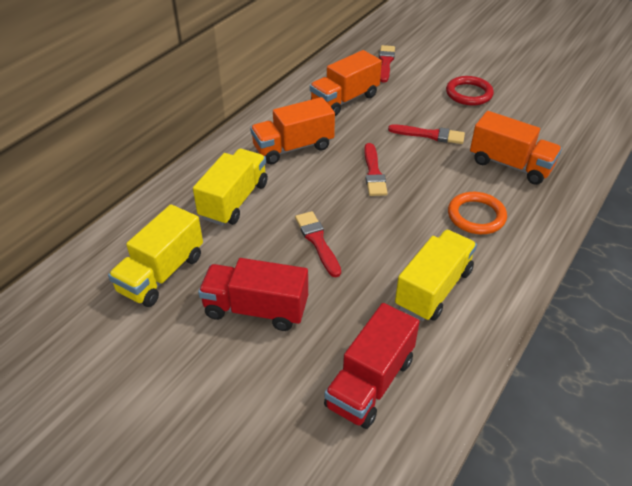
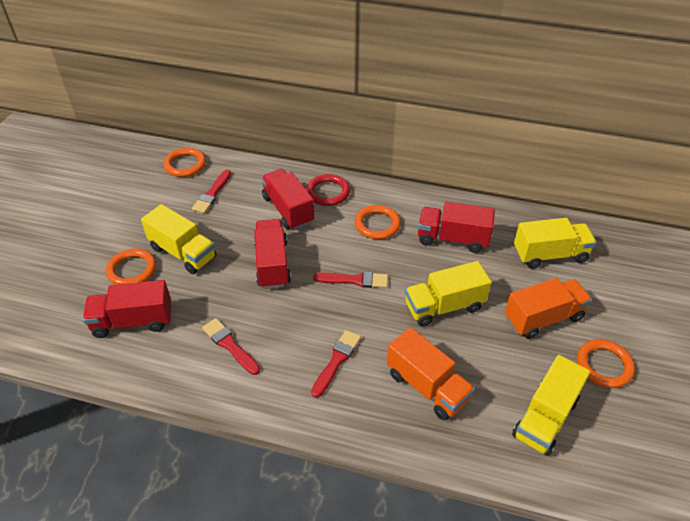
orange ring: [448,192,507,234] = 1 -> [106,249,156,285] [164,148,206,177] [355,205,401,239] [577,339,635,388] = 4
orange truck: [250,97,335,164] [310,50,382,116] [470,111,562,185] = 3 -> [387,327,475,421] [505,278,592,339] = 2
red truck: [198,258,308,331] [324,303,420,429] = 2 -> [83,280,171,338] [254,219,291,289] [261,169,314,230] [418,202,495,253] = 4
yellow truck: [108,204,203,307] [193,149,268,226] [395,230,477,321] = 3 -> [141,204,216,274] [405,261,492,327] [512,355,590,456] [514,218,597,269] = 4

